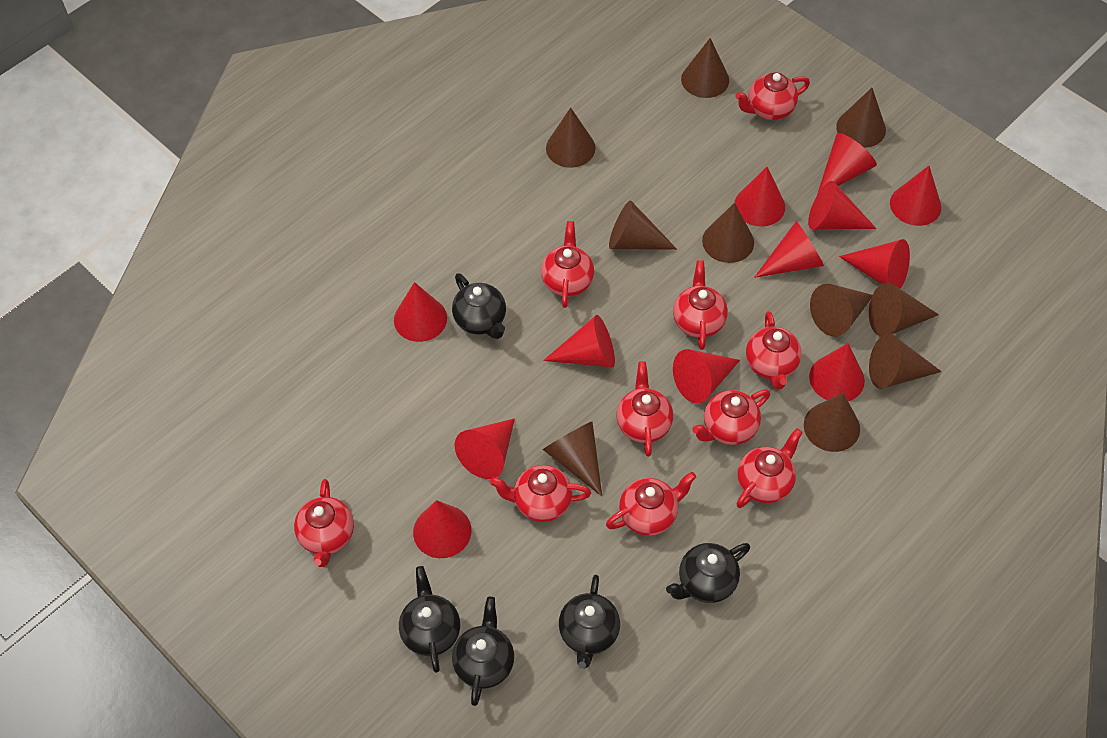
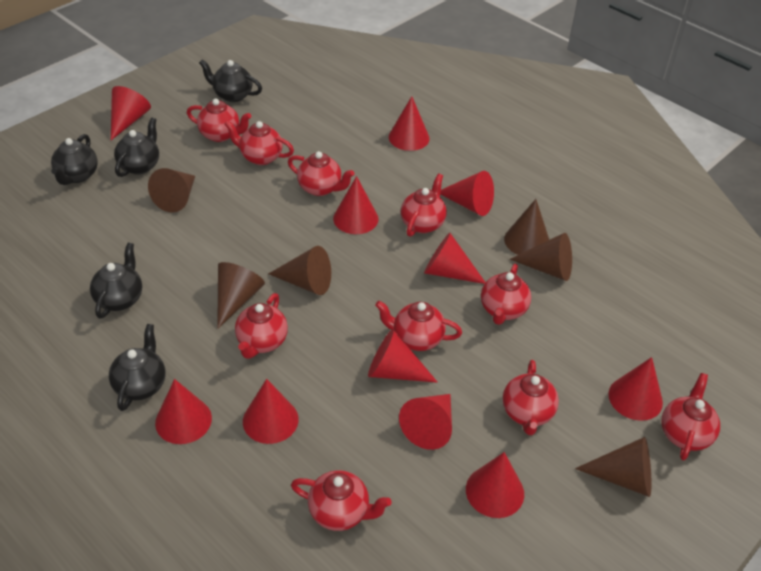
brown cone: [543,421,602,496] [546,108,596,168] [609,200,677,250] [681,38,729,98] [702,203,754,263] [804,393,860,452] [810,284,872,337] [836,88,886,148] [869,283,939,337] [869,334,942,389] = 10 -> [148,168,195,212] [217,262,265,329] [268,246,331,295] [504,199,549,255] [510,233,572,281] [575,437,651,497] = 6
red cone: [394,282,447,342] [413,500,471,558] [455,418,515,479] [543,315,615,368] [673,349,740,403] [734,167,785,227] [754,221,824,278] [808,181,877,229] [809,343,865,401] [817,133,877,195] [839,239,910,289] [890,166,941,226] = 12 -> [111,86,151,140] [155,379,212,444] [243,379,299,444] [333,176,379,234] [368,329,438,383] [389,96,430,151] [399,394,452,450] [424,233,485,284] [440,171,494,216] [466,452,524,518] [608,357,663,421] = 11

